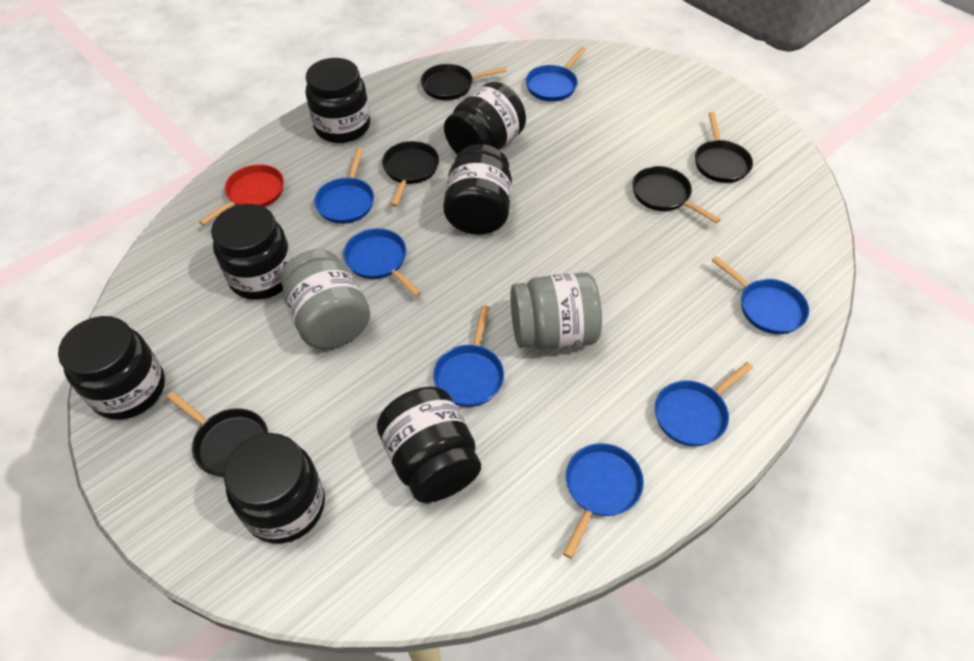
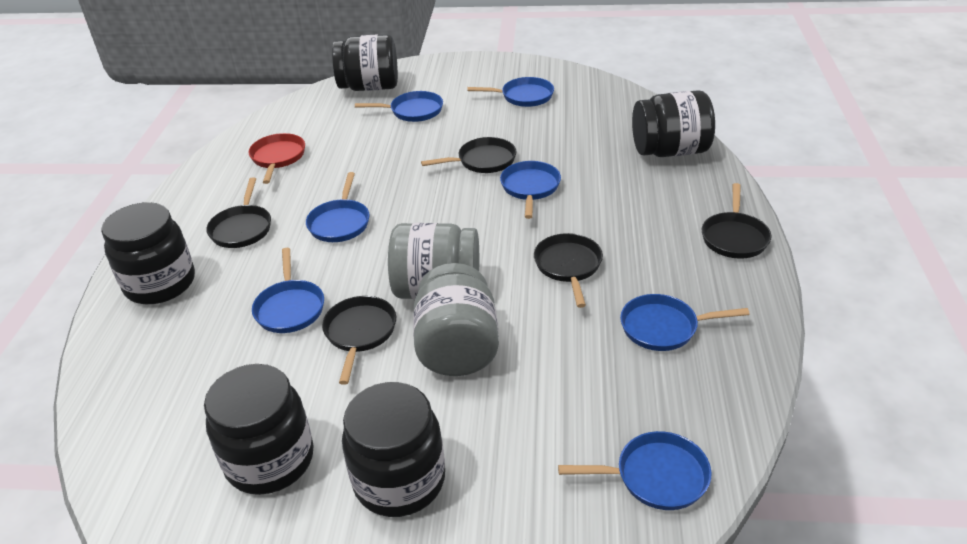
black jar: [58,316,165,420] [211,204,292,300] [223,433,325,544] [305,58,370,143] [377,387,481,503] [443,144,512,235] [444,82,526,155] = 7 -> [101,202,195,304] [204,364,314,495] [332,34,398,91] [342,382,445,517] [632,90,715,157] = 5

